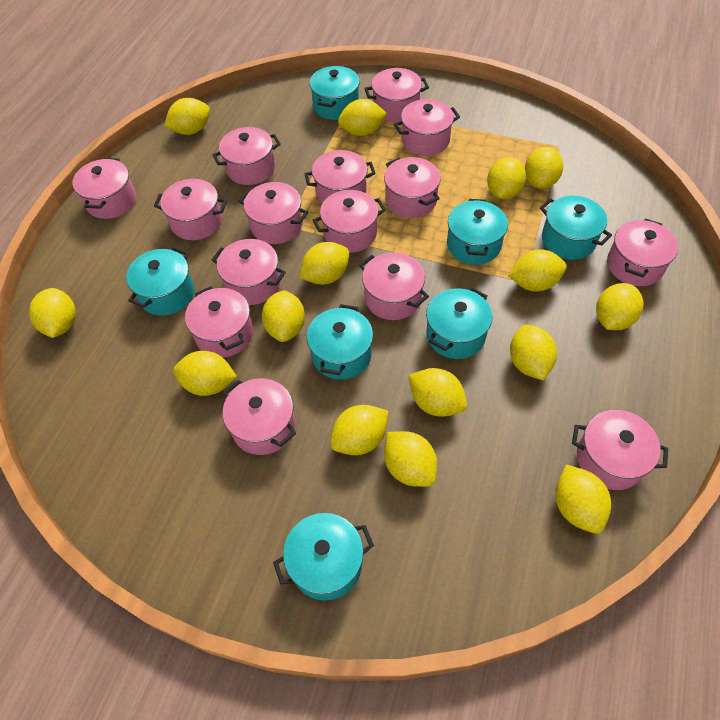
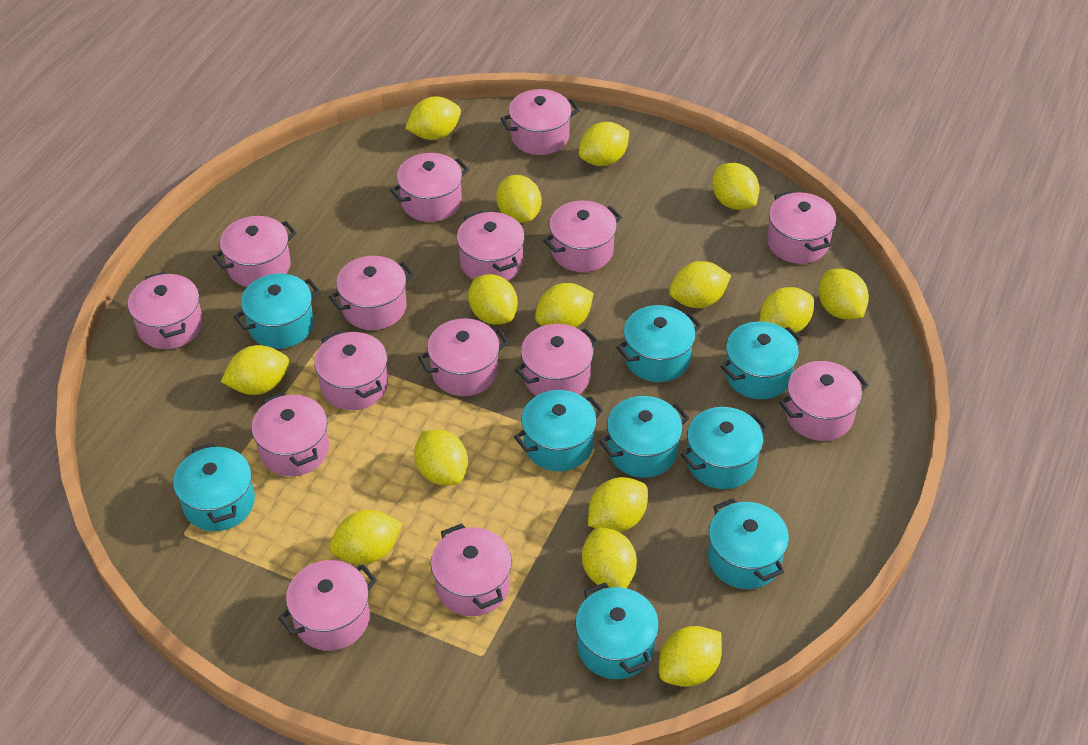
turquoise pot: [126,247,194,316] [273,513,374,600] [307,304,373,380] [309,66,360,120] [426,287,492,359] [447,199,508,265] [540,195,612,260] = 7 -> [173,443,255,531] [233,273,320,349] [514,390,603,471] [575,582,659,679] [599,396,689,478] [616,305,702,382] [680,407,768,489] [708,498,789,589] [721,321,802,399] = 9

